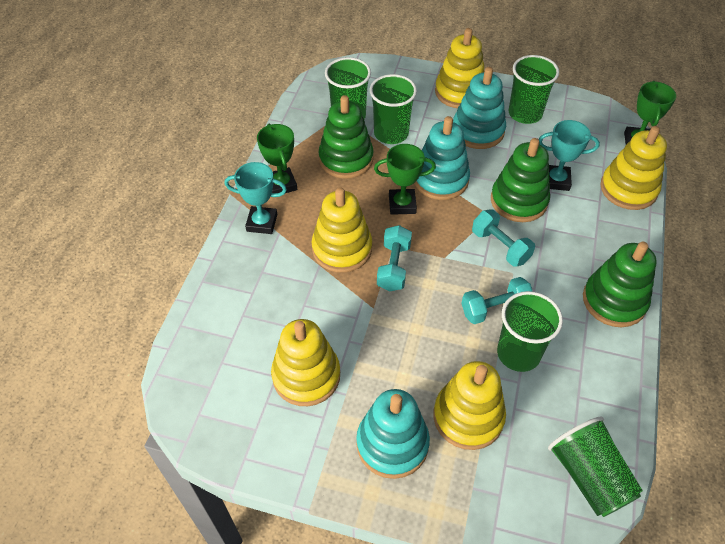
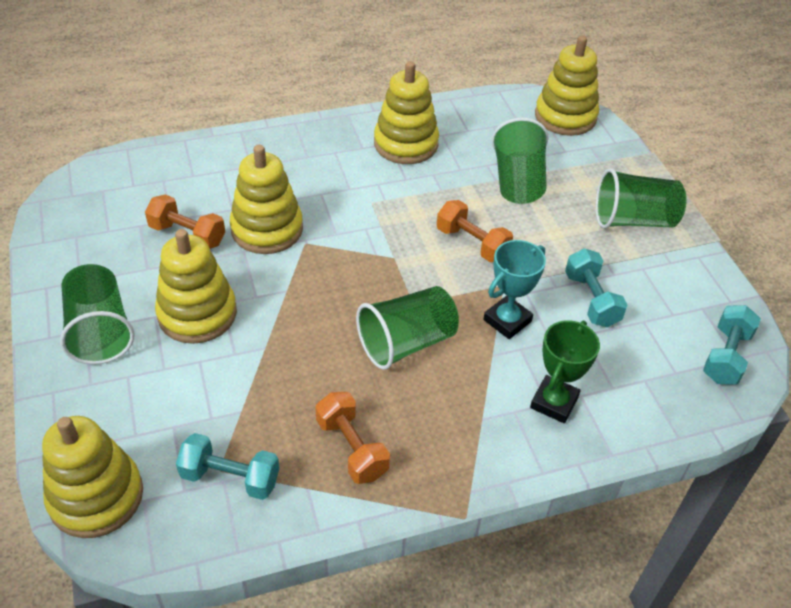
green cup: [325,57,371,119] [370,74,417,144] [497,291,563,372] [509,55,559,124] [548,417,643,517] = 5 -> [60,264,135,365] [356,286,459,370] [492,118,549,204] [596,168,687,229] = 4
green stacking toy: [319,95,374,179] [491,138,550,222] [583,242,657,327] = 3 -> none = 0
green trophy: [257,124,297,193] [374,144,436,215] [624,81,676,144] = 3 -> [530,320,600,423] = 1
orange dumbbell: none = 0 -> [145,194,225,249] [315,392,390,484] [437,200,513,262] = 3
turquoise stacking toy: [356,389,430,479] [414,116,470,200] [453,67,506,149] = 3 -> none = 0
turquoise trophy: [225,162,287,234] [539,120,600,191] = 2 -> [483,240,546,339] = 1

